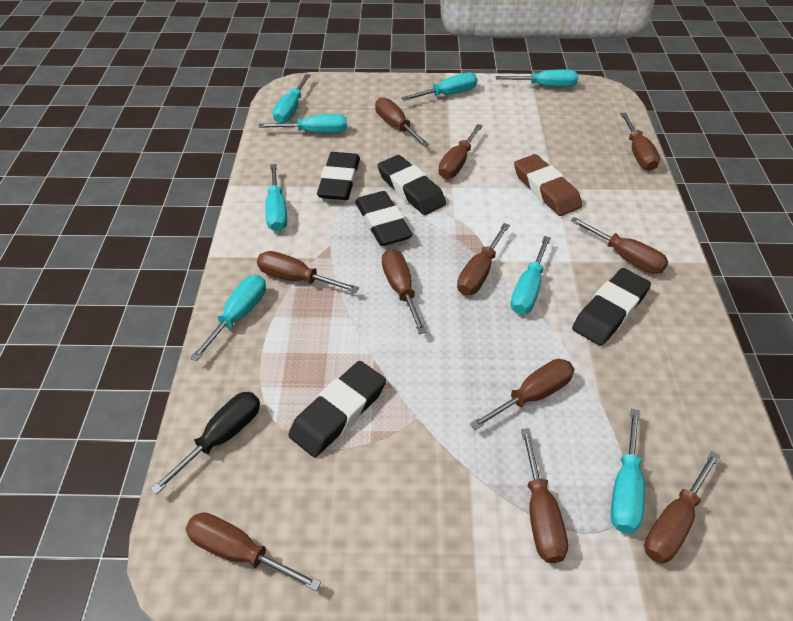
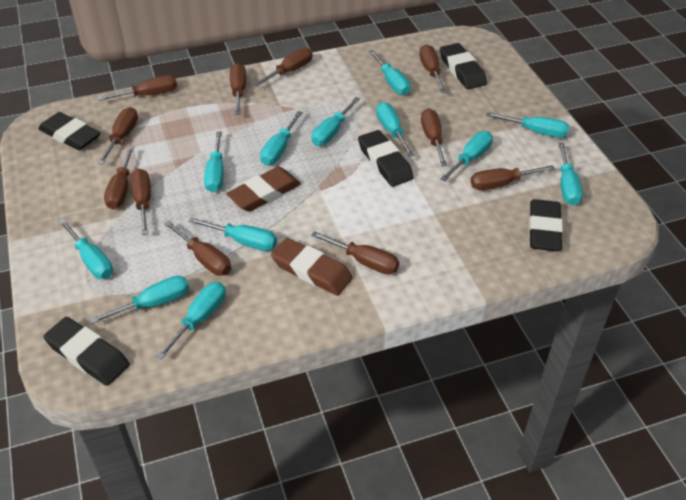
black screwdriver: [151,392,260,494] = 1 -> none = 0
brown eraser: [514,154,582,216] = 1 -> [226,167,301,212] [271,238,353,296] = 2
turquoise screwdriver: [190,275,266,361] [259,114,347,133] [265,164,287,232] [273,74,311,123] [401,73,477,101] [496,70,578,87] [511,236,551,314] [611,409,645,533] = 8 -> [59,219,113,279] [89,276,189,324] [156,282,226,360] [189,217,277,251] [204,131,224,192] [260,111,303,165] [311,97,360,146] [369,50,411,95] [376,102,414,157] [440,131,493,181] [486,112,569,138] [558,143,583,206] = 12

